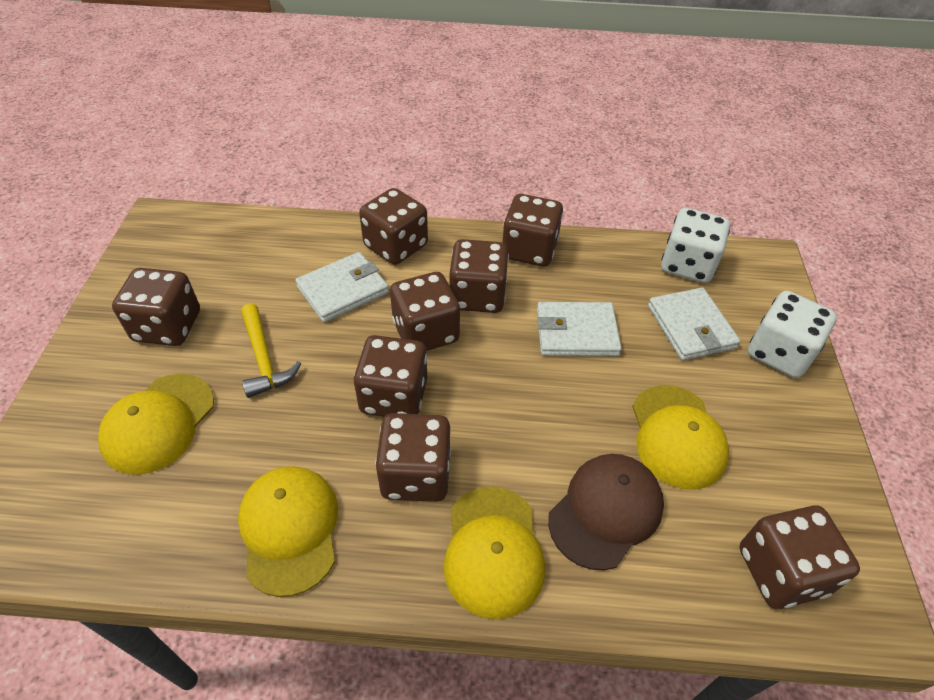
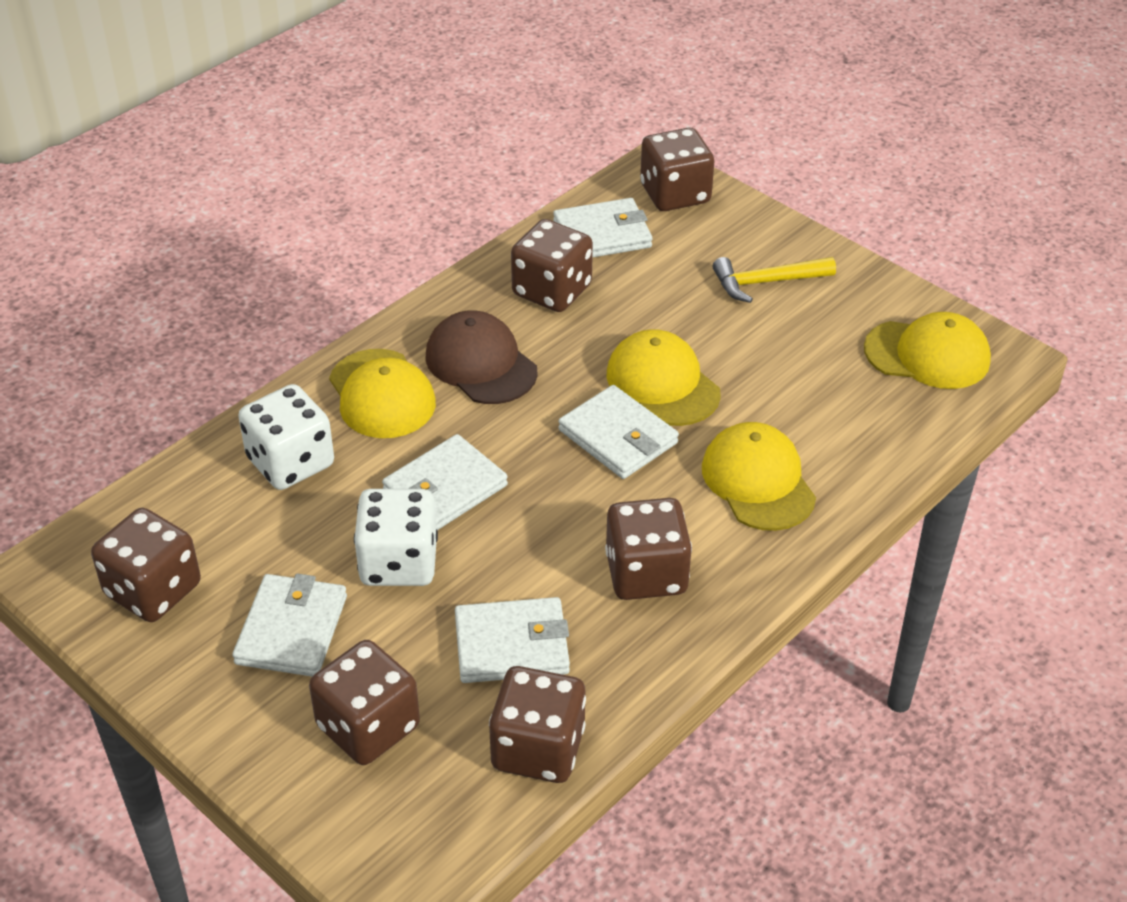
brown dice: [112,268,200,346] [354,335,427,417] [359,188,428,265] [375,413,451,502] [390,272,460,351] [449,239,509,313] [502,194,563,267] [739,505,860,609] = 8 -> [91,508,201,622] [309,640,420,765] [489,666,586,783] [511,219,593,312] [605,498,692,600] [640,128,714,211] = 6
white wallet: [295,252,389,322] [537,302,622,356] [648,287,741,361] = 3 -> [232,573,347,677] [382,434,508,530] [455,597,570,683] [553,198,652,258] [558,385,679,479] = 5

